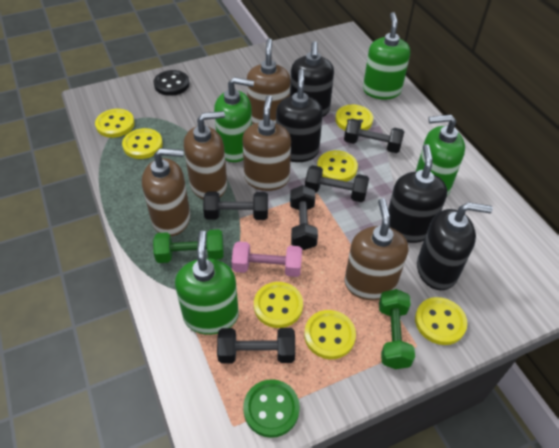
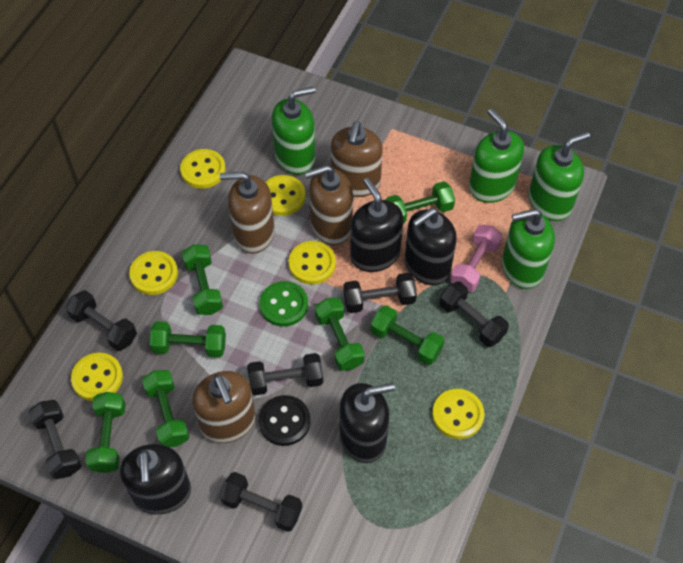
black dumbbell: [203,191,268,220] [217,328,295,363] [290,185,318,250] [305,165,369,202] [344,119,404,153] = 5 -> [28,400,82,479] [66,290,137,351] [220,472,302,532] [247,353,323,396] [343,273,417,313] [439,282,509,347] = 6
brown soap dispenser: [142,148,190,236] [184,111,227,199] [242,95,291,191] [247,38,291,124] [344,198,408,300] = 5 -> [192,371,256,443] [220,172,274,254] [305,165,353,246] [331,121,383,197] = 4
green dumbbell: [153,229,224,263] [379,289,415,369] = 2 -> [85,392,126,473] [142,370,189,447] [150,321,226,358] [182,244,223,315] [315,298,365,371] [371,306,445,366] [386,181,455,224] = 7
yellow button: [95,109,135,138] [122,128,163,159] [254,282,303,328] [304,310,356,359] [317,150,358,182] [335,105,373,131] [415,297,467,345] = 7 -> [71,353,123,401] [129,251,178,295] [180,149,226,189] [266,175,306,216] [289,241,336,285] [432,389,484,439] = 6

